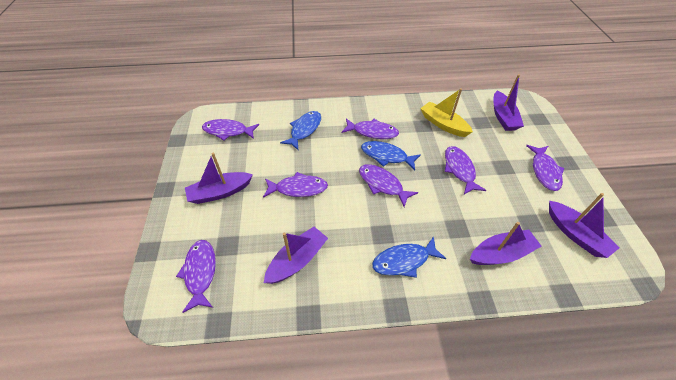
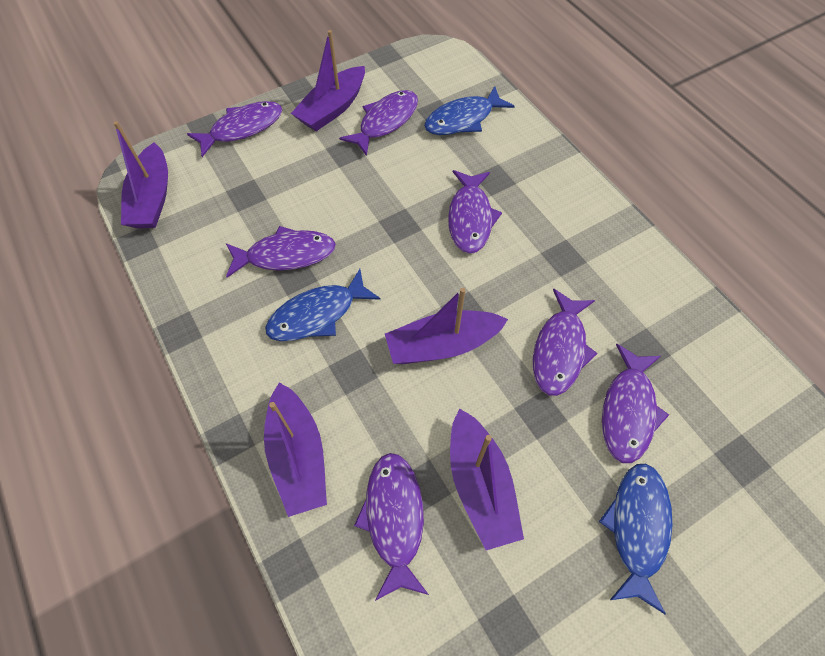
yellow boat: [420,88,473,137] = 1 -> none = 0

